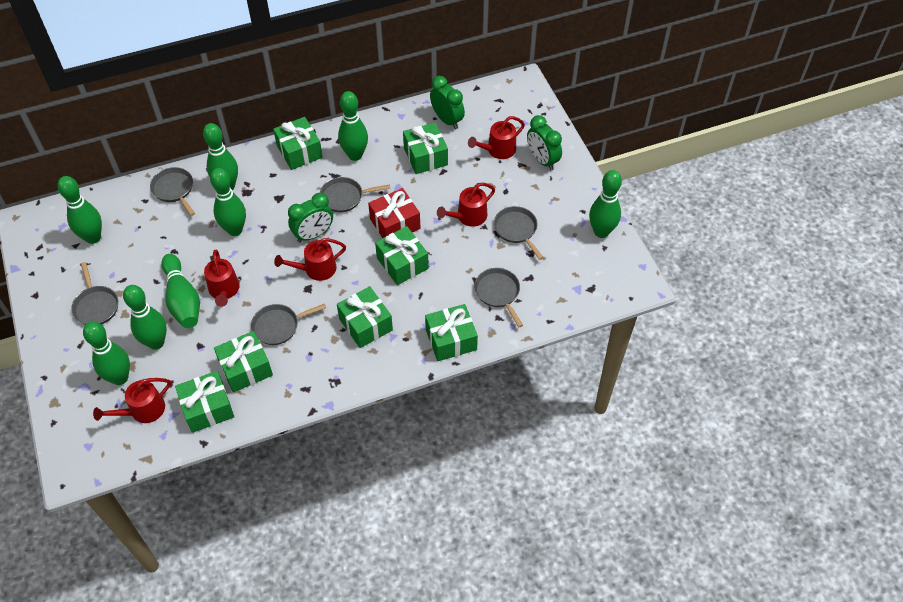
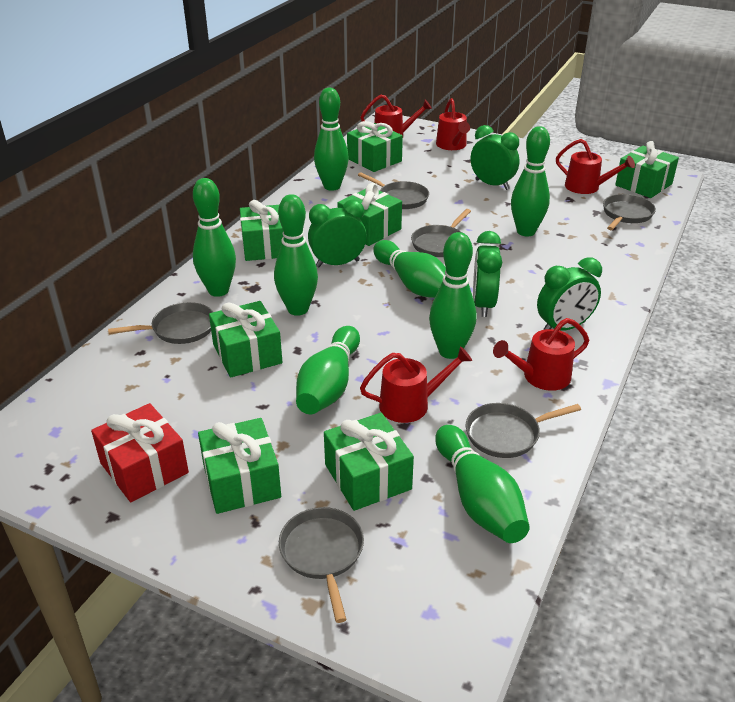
green clock: [288,193,333,242] [430,76,465,129] [527,115,562,170] = 3 -> [308,200,367,267] [471,125,519,190] [473,231,502,317] [537,257,602,330] = 4

